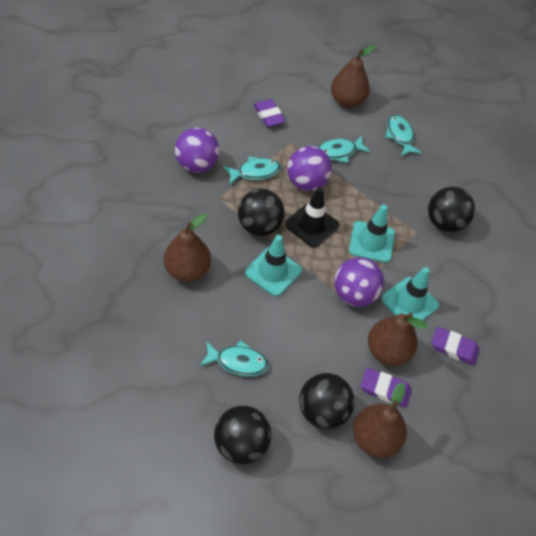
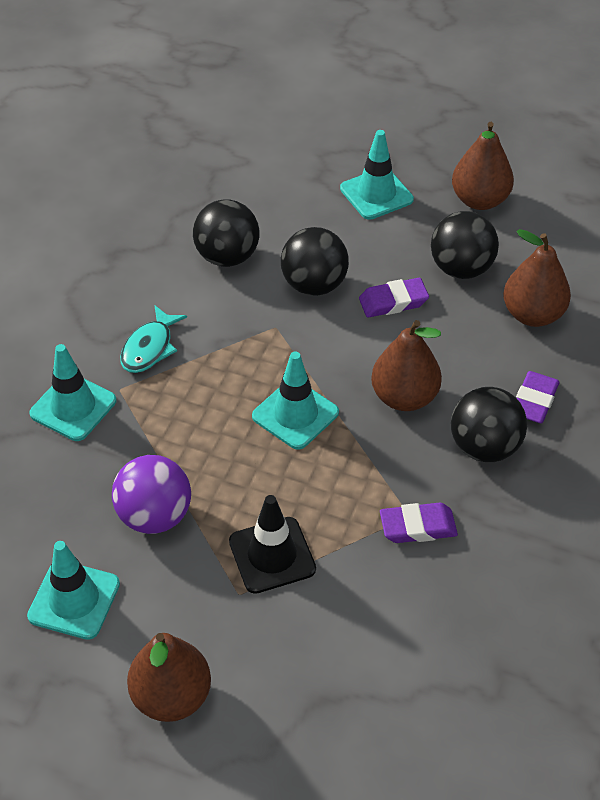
purple ball: [175,127,220,173] [287,146,332,191] [334,257,384,307] = 3 -> [112,455,191,534] = 1
turquoise fish: [200,340,269,376] [224,156,281,185] [318,136,371,163] [385,115,422,156] = 4 -> [120,305,187,373] = 1
turquoise traffic cone: [245,235,302,296] [349,205,395,263] [381,267,439,327] = 3 -> [27,541,120,640] [29,344,117,441] [252,351,339,450] [340,130,414,220] = 4

